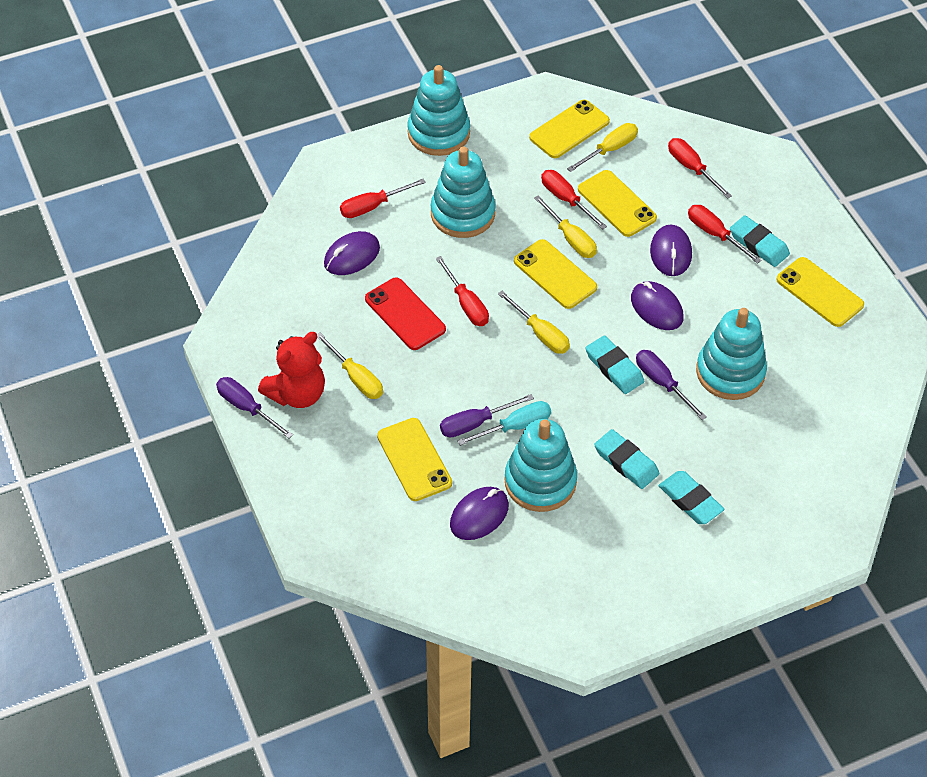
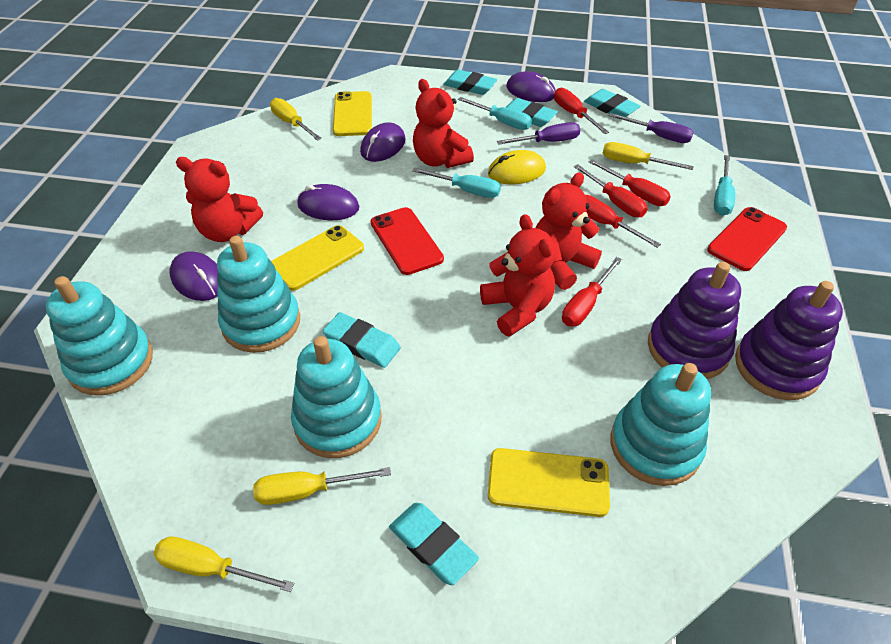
purple screwdriver: [216,377,293,438] [440,394,534,438] [636,350,707,420] = 3 -> [497,122,580,145] [609,113,694,143] = 2
purple stacking toy: none = 0 -> [648,262,741,379] [735,281,843,400] = 2
red phone: [365,278,446,350] = 1 -> [371,207,444,275] [707,207,787,271] = 2
red teddy bear: [258,332,325,408] = 1 -> [176,157,263,242] [413,79,474,168] [480,214,556,337] [536,172,602,290] = 4
turquoise eraser: [586,335,644,394] [594,429,659,489] [659,471,725,524] [730,215,790,267] = 4 -> [323,312,401,368] [389,503,479,585] [443,69,497,95] [506,98,558,127] [584,89,640,117] = 5
turquoise screwdriver: [457,401,551,446] = 1 -> [412,168,501,198] [458,97,532,130] [714,155,735,216] = 3
yellow mouse: none = 0 -> [488,150,546,185] = 1
yellow phone: [377,418,452,501] [514,239,597,309] [529,100,610,158] [578,170,657,237] [776,257,864,327] = 5 -> [271,225,364,291] [333,91,372,136] [488,448,610,517] = 3

